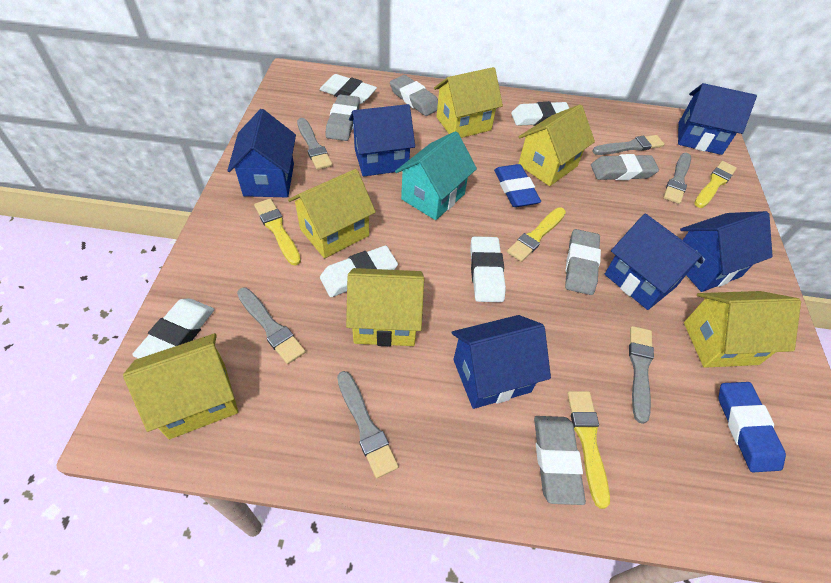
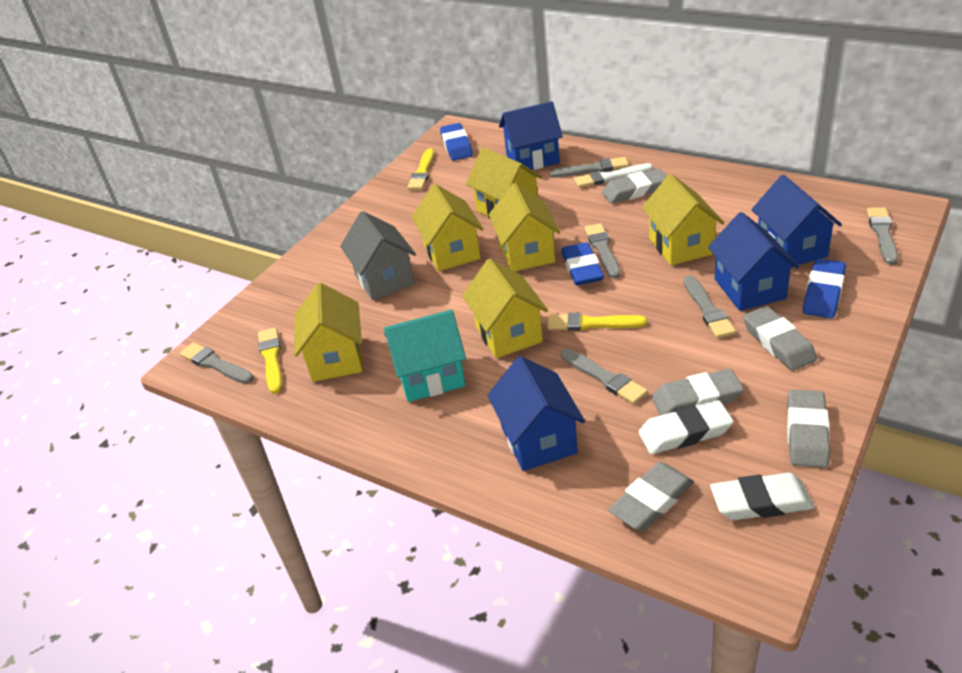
blue eraser: [494,164,541,207] [718,382,786,472] = 2 -> [440,123,473,161] [561,242,604,285] [803,259,846,318] = 3
blue house: [227,109,296,197] [349,104,415,177] [451,315,551,409] [605,213,703,310] [678,83,757,155] [680,211,773,292] = 6 -> [488,356,585,471] [499,101,563,170] [708,212,800,311] [751,175,842,267] = 4
grey house: none = 0 -> [340,211,416,300] = 1
white brush: none = 0 -> [574,163,653,188] = 1
white eraser: [132,299,214,359] [320,74,377,104] [320,246,398,297] [470,236,506,302] [511,101,569,126] = 5 -> [639,400,733,454] [710,473,814,520] = 2
yellow brush: [254,199,301,266] [507,207,566,262] [567,391,610,509] [694,161,737,208] = 4 -> [258,327,283,394] [407,149,434,190] [548,313,647,331] = 3

